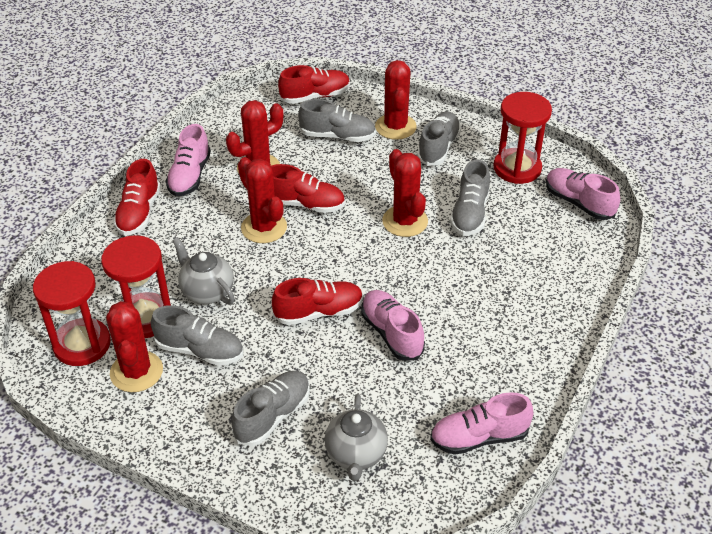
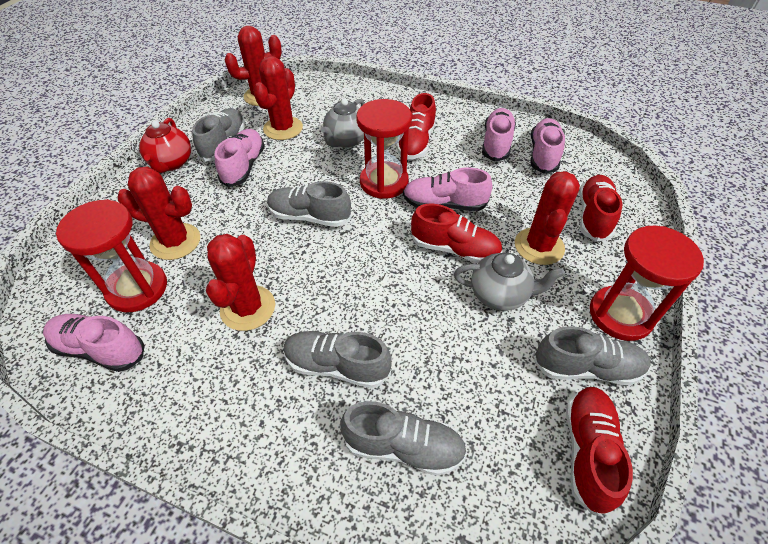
pink shoe: [166,124,211,196] [361,290,425,361] [430,392,534,455] [546,168,620,220] = 4 -> [43,314,145,372] [215,129,265,187] [403,168,492,211] [482,108,516,161] [531,118,565,174] = 5
red teapot: none = 0 -> [139,118,191,173] = 1

